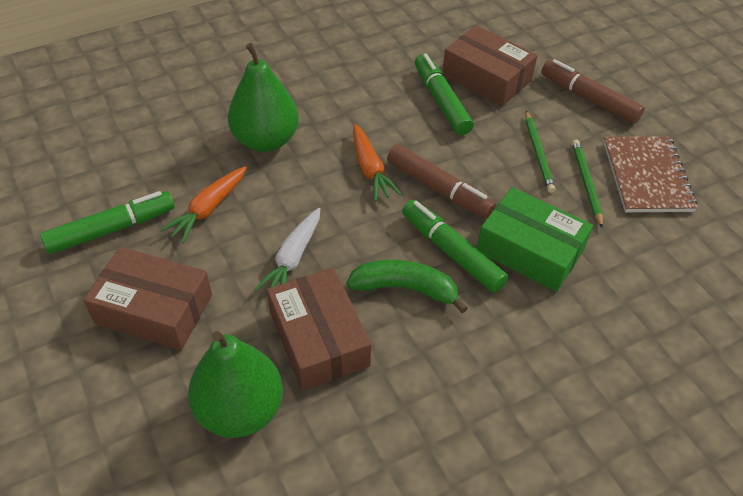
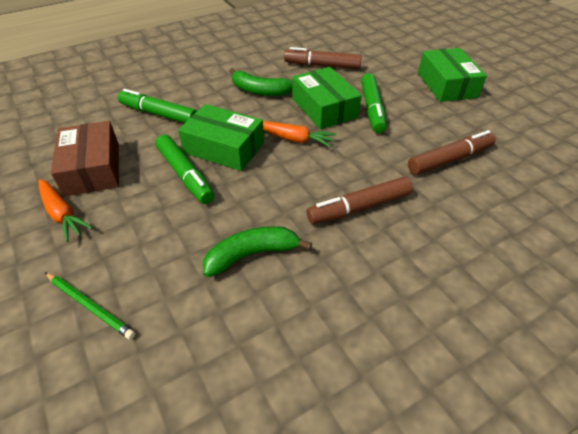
brown box: [83,247,212,350] [267,268,371,391] [442,25,537,106] = 3 -> [51,121,119,197] = 1
brown marker: [387,145,496,219] [541,59,645,124] = 2 -> [284,47,362,69] [307,177,413,224] [408,130,496,175] = 3
brown notebook: [603,136,698,212] = 1 -> none = 0
green banana: [347,260,468,314] = 1 -> [203,226,312,277] [230,68,292,96] = 2
green box: [477,187,593,292] = 1 -> [178,104,264,171] [292,67,362,129] [418,48,487,102] = 3
green pear: [188,331,283,438] [228,43,299,152] = 2 -> none = 0
green pencil: [525,111,555,193] [572,140,603,228] = 2 -> [45,272,135,340] = 1
white carrot: [254,208,320,291] = 1 -> none = 0

